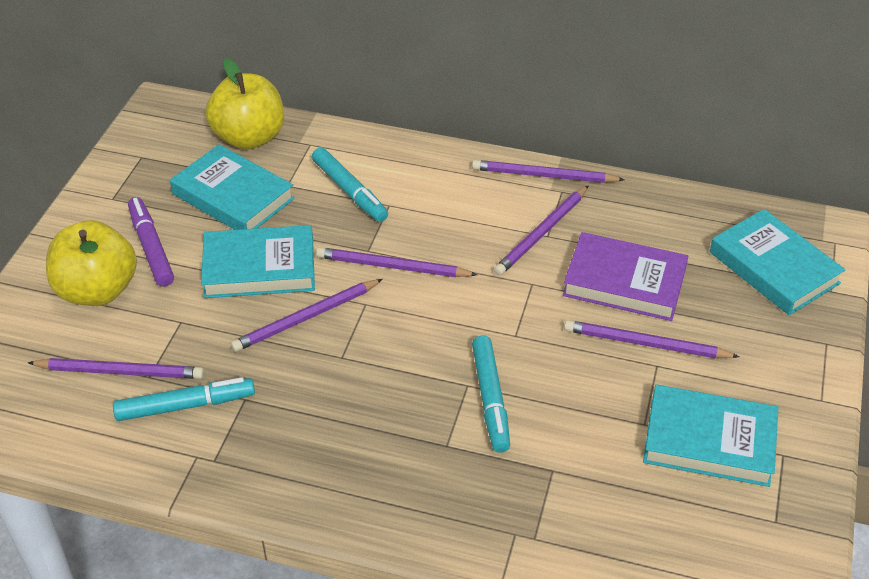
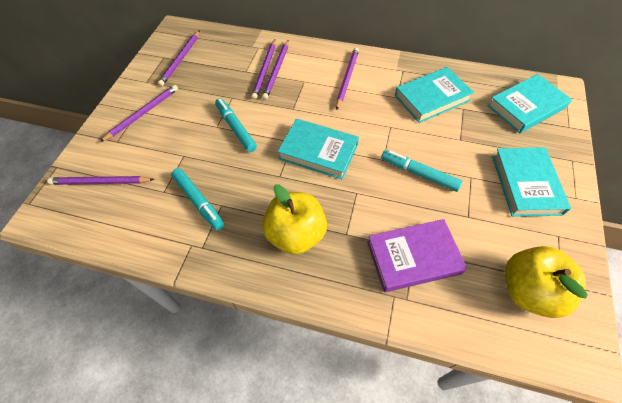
purple marker: [128,197,174,287] = 1 -> none = 0

